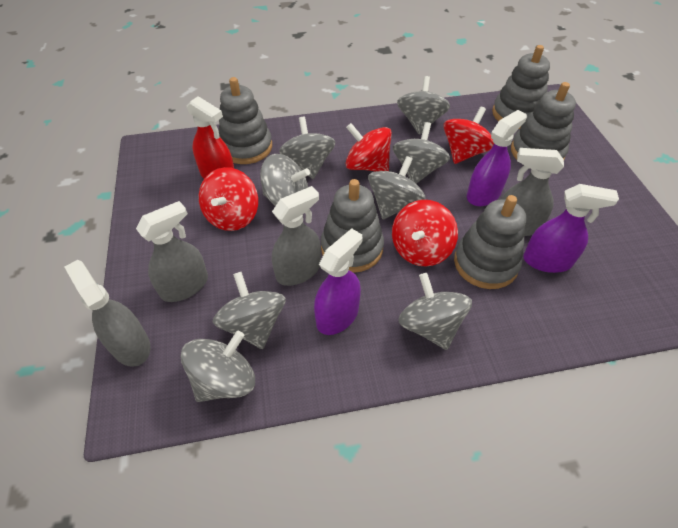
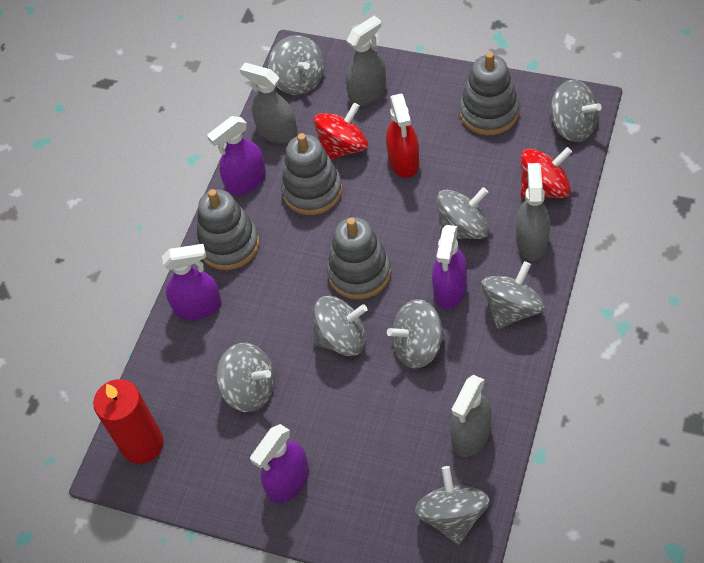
grey stacking toy: [219,77,272,164] [321,179,384,273] [454,195,526,289] [492,45,550,129] [511,82,576,160] = 5 -> [196,189,260,270] [281,133,342,215] [327,217,391,300] [460,52,519,135] = 4
purple spray bottle: [314,228,362,335] [467,110,527,206] [523,184,619,273] = 3 -> [162,244,221,320] [207,116,266,195] [250,424,309,503] [432,225,467,309] = 4
red candle: none = 0 -> [93,379,164,464] = 1
red spinning top: [199,167,258,231] [345,123,392,171] [392,200,458,267] [443,106,494,164] = 4 -> [314,103,368,160] [520,147,572,198] = 2

